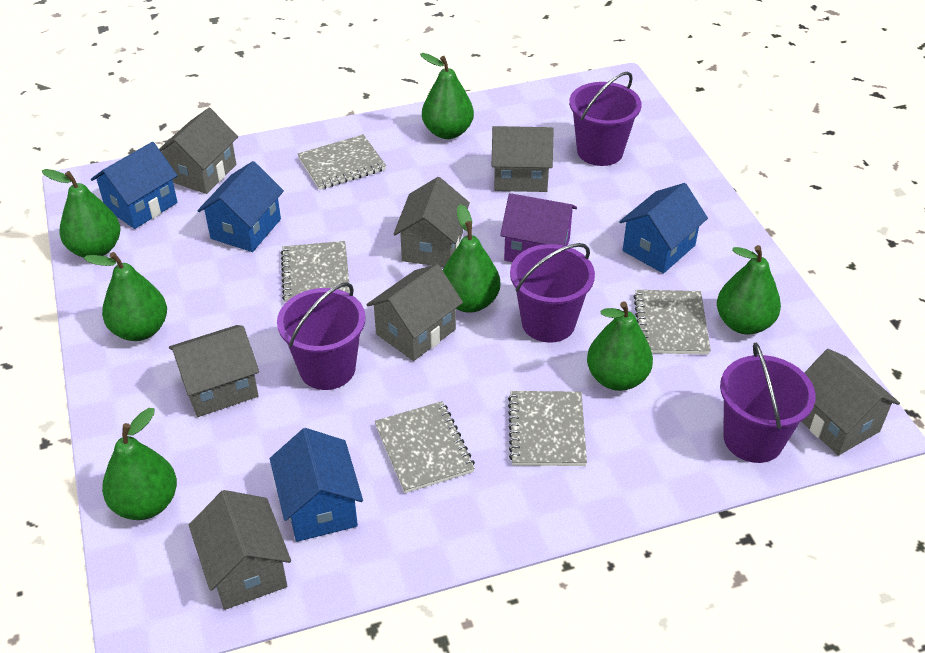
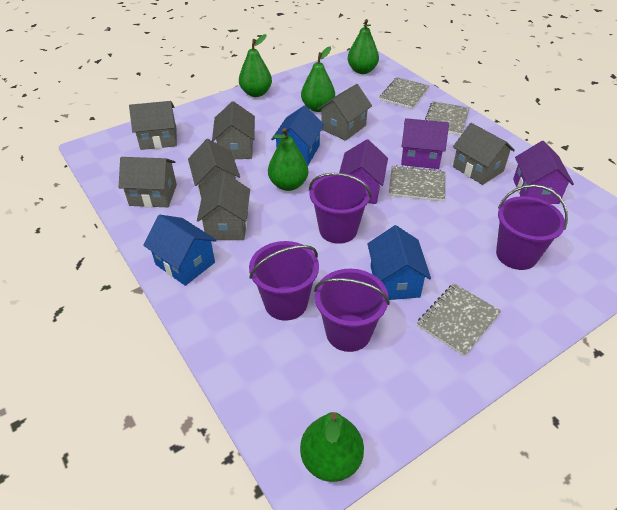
blue house: [91,142,178,229] [197,161,284,252] [270,428,363,542] [619,183,708,274] = 4 -> [143,215,217,286] [271,105,324,165] [367,225,431,300] = 3
green pear: [42,169,121,258] [84,252,167,341] [102,408,177,520] [420,53,474,139] [443,204,500,313] [587,301,653,391] [717,245,781,334] = 7 -> [239,34,272,97] [268,128,308,191] [300,412,364,482] [301,46,335,112] [348,19,379,74] = 5
grey notebook: [281,241,350,303] [298,134,386,190] [375,401,475,493] [508,391,587,466] [633,290,711,355] = 5 -> [380,77,430,109] [389,165,445,201] [417,283,501,356] [425,101,470,135] = 4
purple house: [500,193,577,262] = 1 -> [339,139,388,204] [401,118,449,169] [513,141,574,204] = 3

